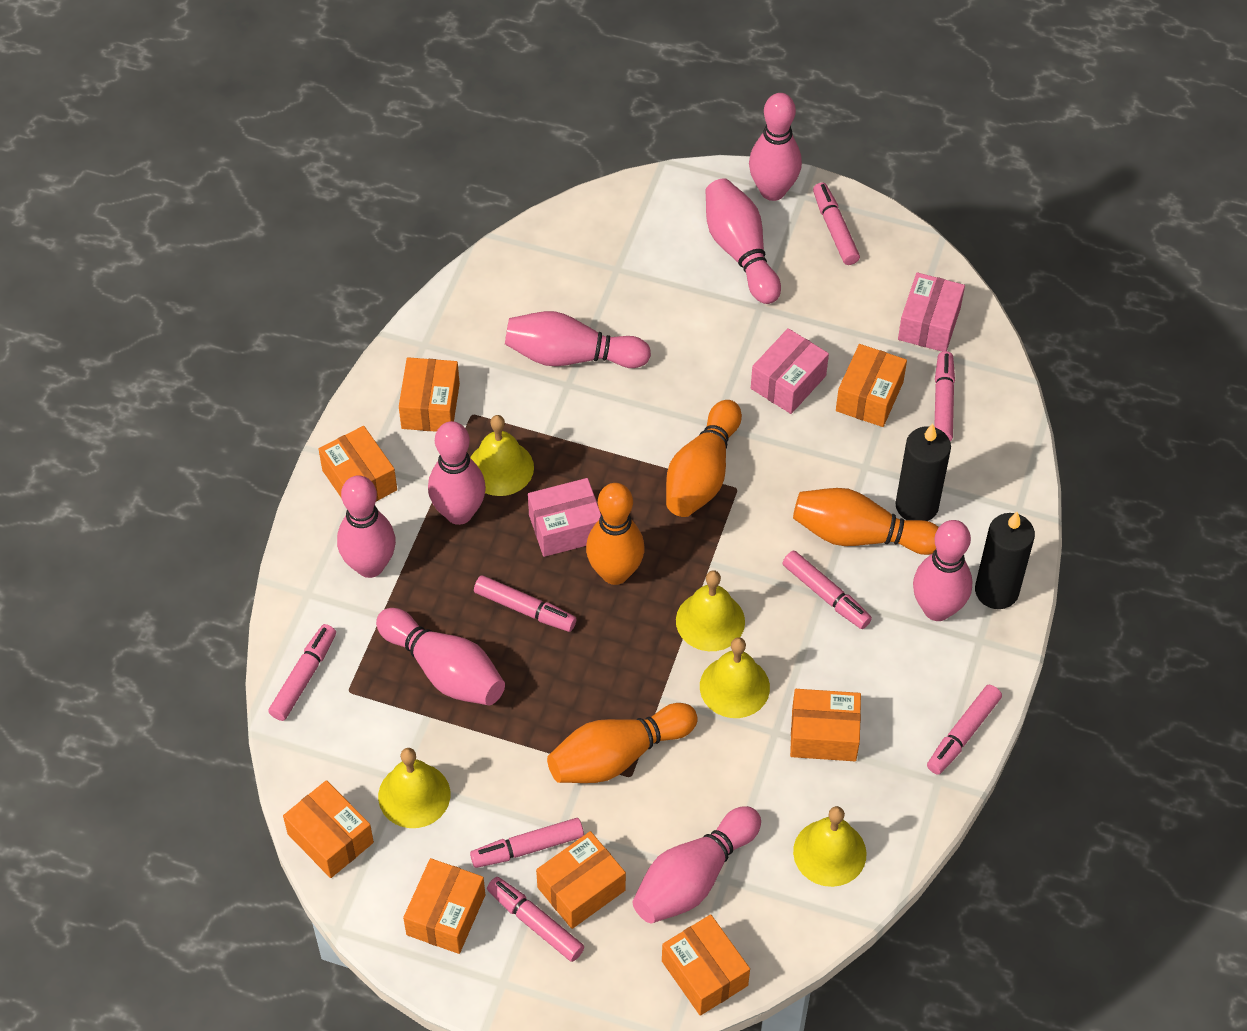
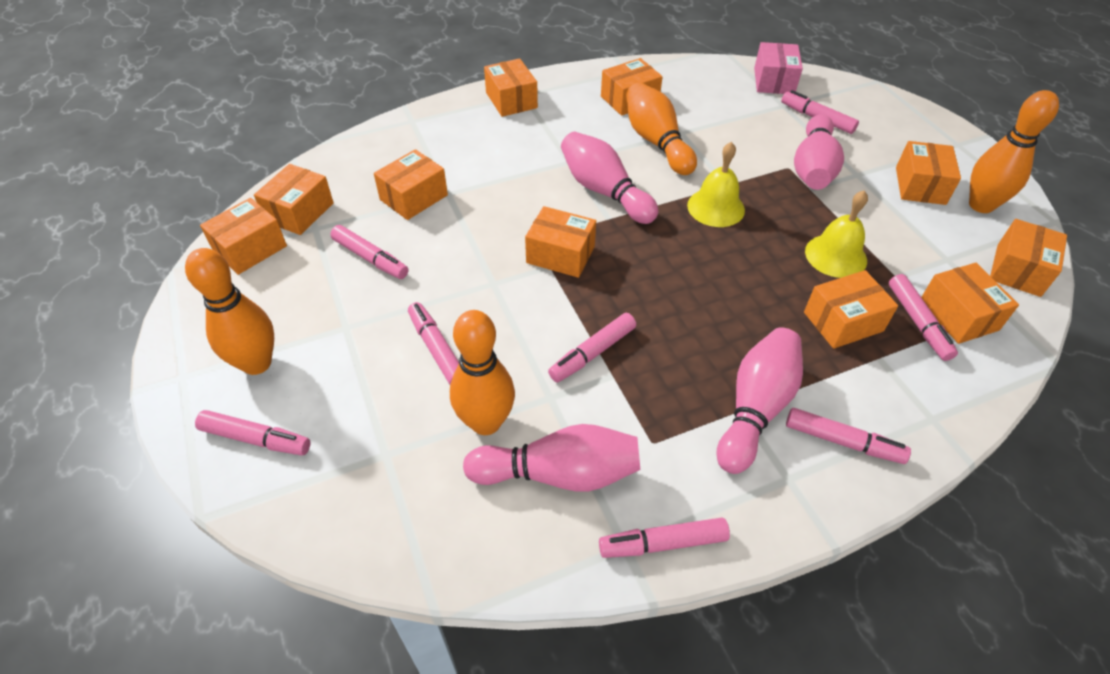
black candle: [896,423,951,521] [975,512,1035,609] = 2 -> none = 0
orange box: [283,780,374,878] [319,426,397,502] [399,357,460,432] [403,858,485,954] [536,831,626,929] [662,914,750,1016] [790,689,861,761] [836,344,907,427] = 8 -> [200,198,287,275] [254,164,334,235] [374,149,448,220] [484,58,538,117] [525,206,596,278] [601,58,663,116] [804,270,898,349] [896,141,961,205] [921,263,1019,344] [990,219,1067,297] = 10
pink bowling pin: [337,475,396,578] [376,608,505,705] [428,421,486,525] [505,311,651,368] [633,806,761,923] [705,178,781,304] [749,93,802,201] [913,520,972,621] = 8 -> [463,424,640,492] [561,132,659,224] [716,328,803,474] [794,114,844,190] = 4
pink box: [528,478,601,557] [751,328,829,414] [898,272,965,352] = 3 -> [754,42,803,94] = 1
yellow bell: [378,748,450,828] [470,415,534,496] [676,570,745,651] [700,637,770,718] [793,806,866,887] = 5 -> [687,142,745,227] [805,190,868,278] = 2

